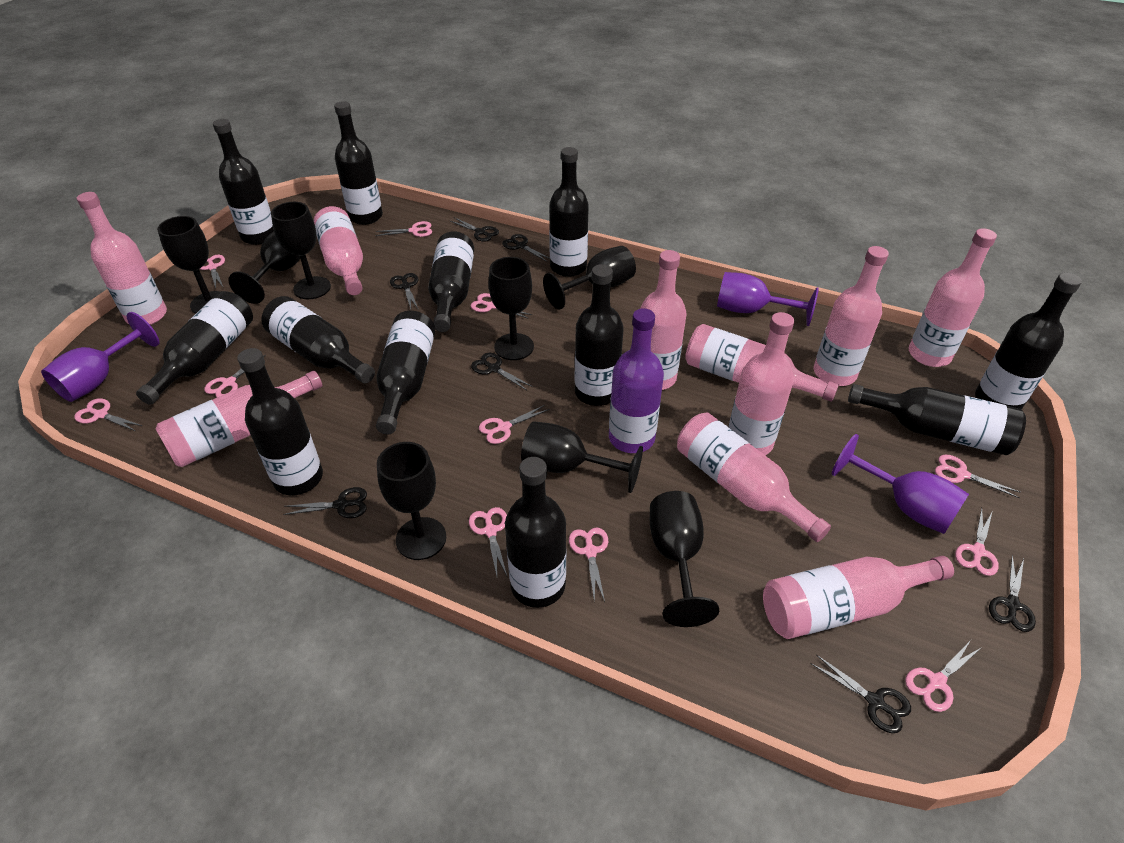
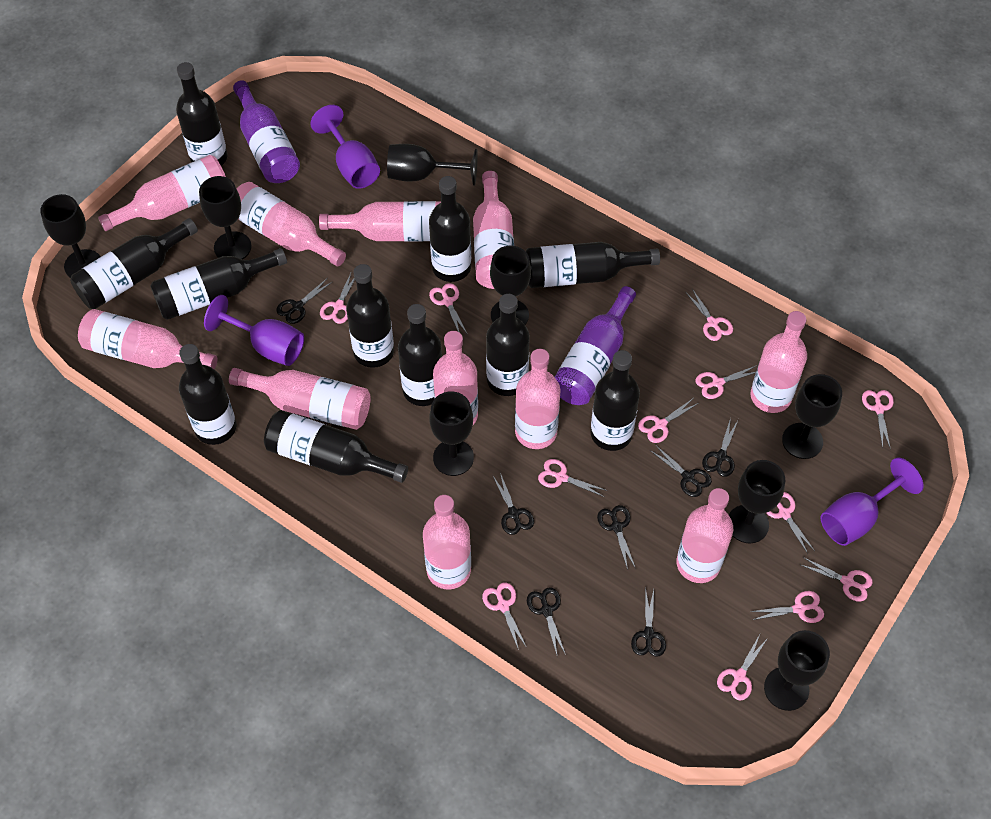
black bottle: [136,291,253,405] [213,119,274,245] [237,348,323,495] [261,296,375,383] [334,101,383,225] [376,311,435,434] [428,232,474,332] [505,457,566,608] [549,147,589,277] [575,264,624,406] [848,384,1026,455] [975,273,1082,409] = 12 -> [70,218,198,309] [150,248,287,320] [176,62,227,166] [179,344,236,445] [264,410,408,483] [346,264,394,368] [398,304,442,406] [429,176,471,282] [486,294,530,396] [525,242,660,288] [590,350,640,451] = 11
pink bottle: [77,192,167,325] [155,371,322,467] [314,206,363,295] [640,250,687,390] [677,412,831,542] [685,324,839,402] [729,312,794,455] [763,556,954,639] [814,246,889,386] [909,228,997,367] = 10 -> [78,309,217,369] [98,155,226,231] [229,368,371,430] [236,182,346,266] [319,201,441,241] [423,495,471,589] [433,331,478,425] [473,171,514,289] [515,349,560,449] [676,488,733,583] [751,311,807,413] = 11
pink scissors: [74,398,142,431] [200,255,225,288] [204,354,266,397] [375,221,432,237] [469,507,508,578] [471,293,532,319] [479,405,550,444] [569,528,608,603] [905,640,982,712] [935,455,1020,498] [955,508,999,576] = 11 -> [320,271,355,324] [429,283,468,335] [482,582,527,650] [538,459,608,497] [638,399,699,443] [686,289,733,341] [695,365,757,399] [717,634,768,701] [750,591,824,623] [767,492,815,554] [799,557,873,602] [862,390,894,449] = 12
purple bottle: [609,308,664,453] = 1 -> [233,80,300,183] [555,286,636,405] = 2

